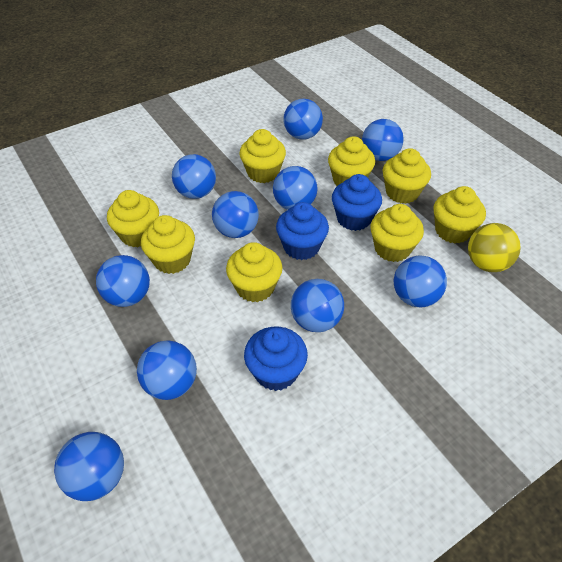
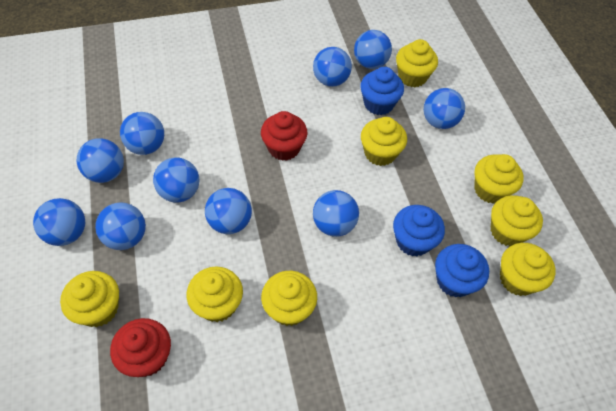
red cupcake: none = 0 -> [110,318,171,377] [261,111,308,161] = 2
yellow ball: [468,223,521,272] = 1 -> none = 0

